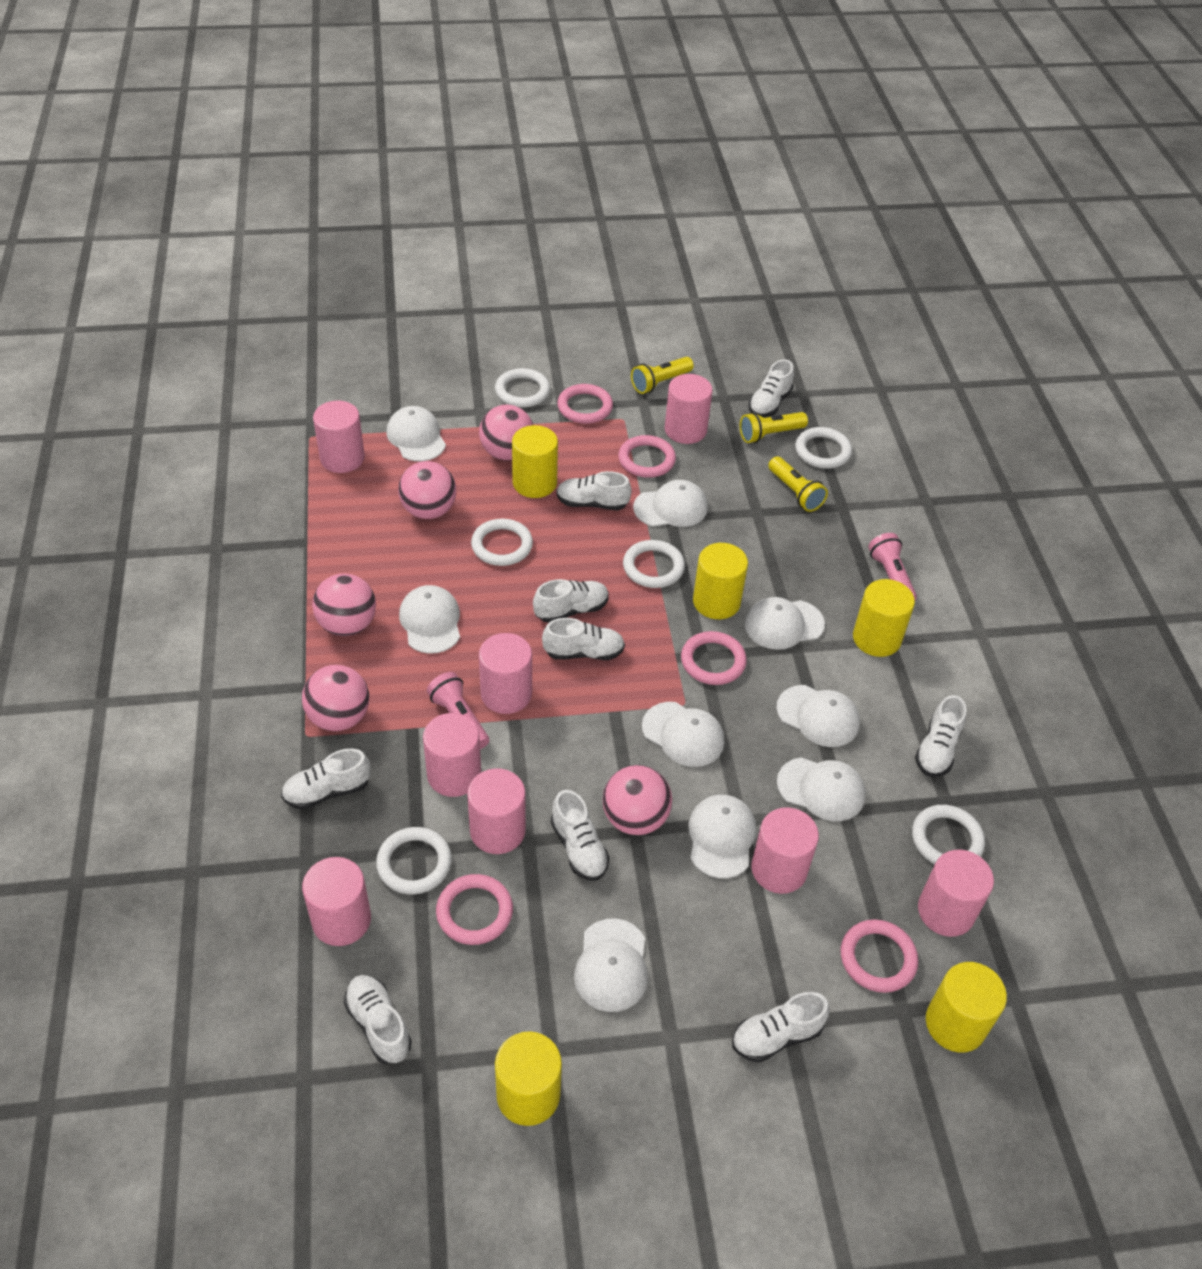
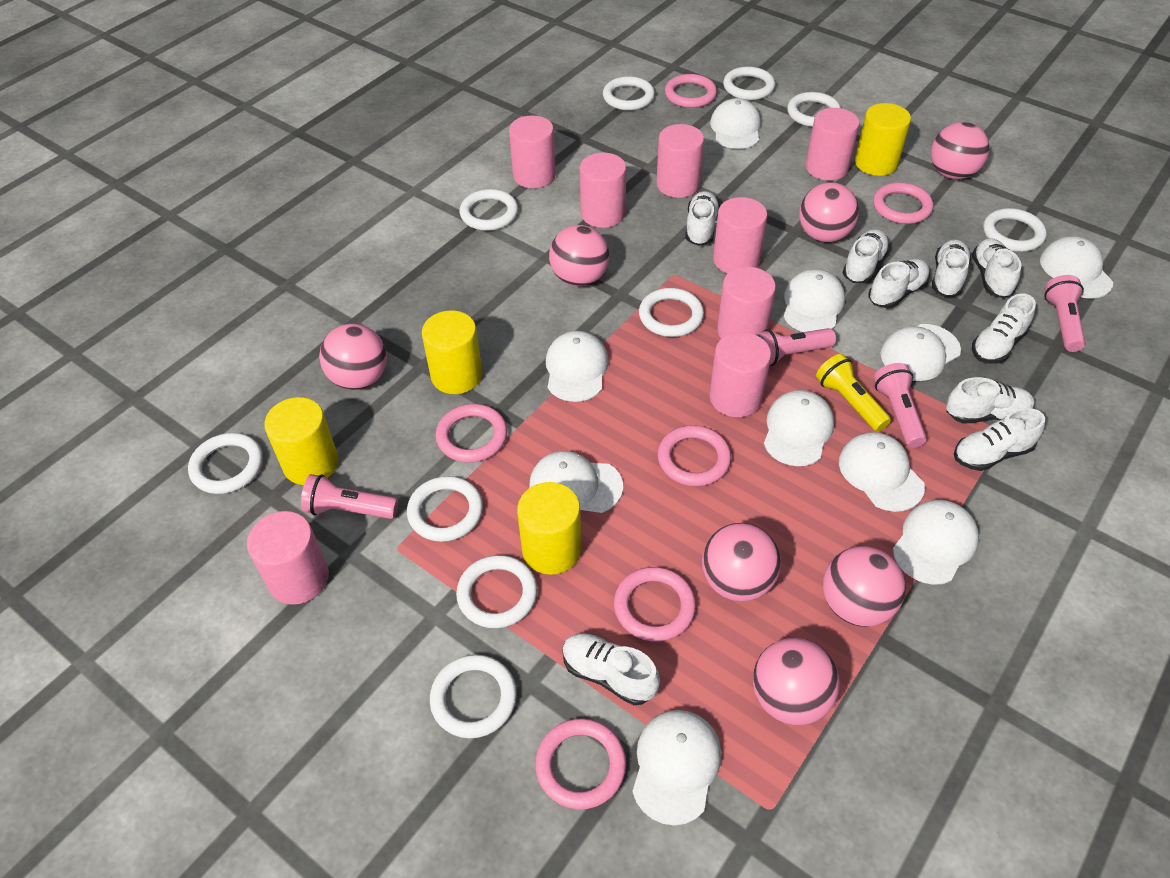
pink ball: [302,665,369,731] [312,574,376,636] [398,461,456,519] [479,404,533,461] [603,765,672,835] = 5 -> [319,324,387,390] [549,225,609,286] [702,523,781,601] [753,638,840,725] [799,182,859,242] [823,546,906,627] [931,122,989,179] = 7
pink flashlight: [427,672,489,749] [868,533,917,600] = 2 -> [301,474,398,519] [755,328,836,366] [873,363,927,448] [1044,275,1086,352] = 4
pink ring: [436,874,513,945] [557,384,613,424] [618,435,676,478] [681,631,747,685] [840,919,918,993] = 5 -> [435,404,507,463] [535,718,626,810] [614,567,696,642] [658,425,731,486] [665,74,717,108] [873,182,933,224] = 6
white cap: [386,406,446,461] [399,585,460,654] [574,918,648,1012] [633,480,708,527] [642,702,725,767] [688,795,756,878] [745,597,825,650] [776,685,860,747] [777,758,866,821] = 9 -> [529,451,623,513] [546,331,609,402] [632,710,722,825] [710,98,761,149] [764,390,834,466] [783,269,845,332] [839,432,925,512] [880,324,961,381] [893,500,979,585] [1040,236,1113,299] = 10
white ring: [376,827,452,895] [471,519,533,566] [495,368,550,407] [623,540,685,588] [795,427,852,469] [912,805,985,864] = 6 -> [188,433,263,494] [407,476,483,542] [430,655,517,738] [456,555,537,628] [460,189,518,231] [603,76,655,111] [639,288,704,337] [723,67,775,100] [787,92,841,127] [983,208,1047,252] = 10
yellow cylinder: [495,1031,562,1126] [512,425,558,498] [693,543,748,619] [853,579,915,657] [926,962,1007,1052] = 5 -> [264,397,338,485] [422,310,482,394] [517,482,582,575] [855,103,911,176] = 4
yellow flashlight: [631,357,694,394] [740,412,808,443] [768,456,828,512] = 3 -> [816,354,891,432] = 1

